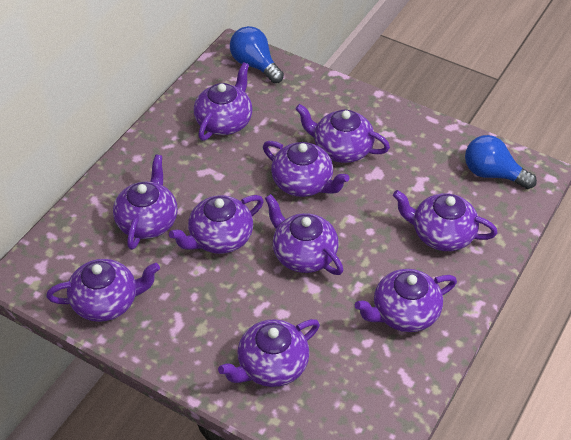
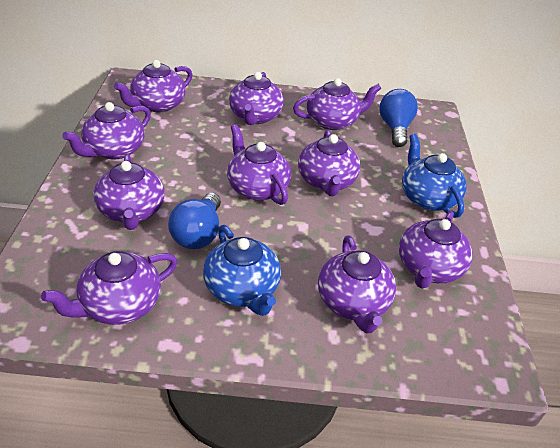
blue teapot: none = 0 -> [203,225,281,316] [402,134,466,218] = 2

